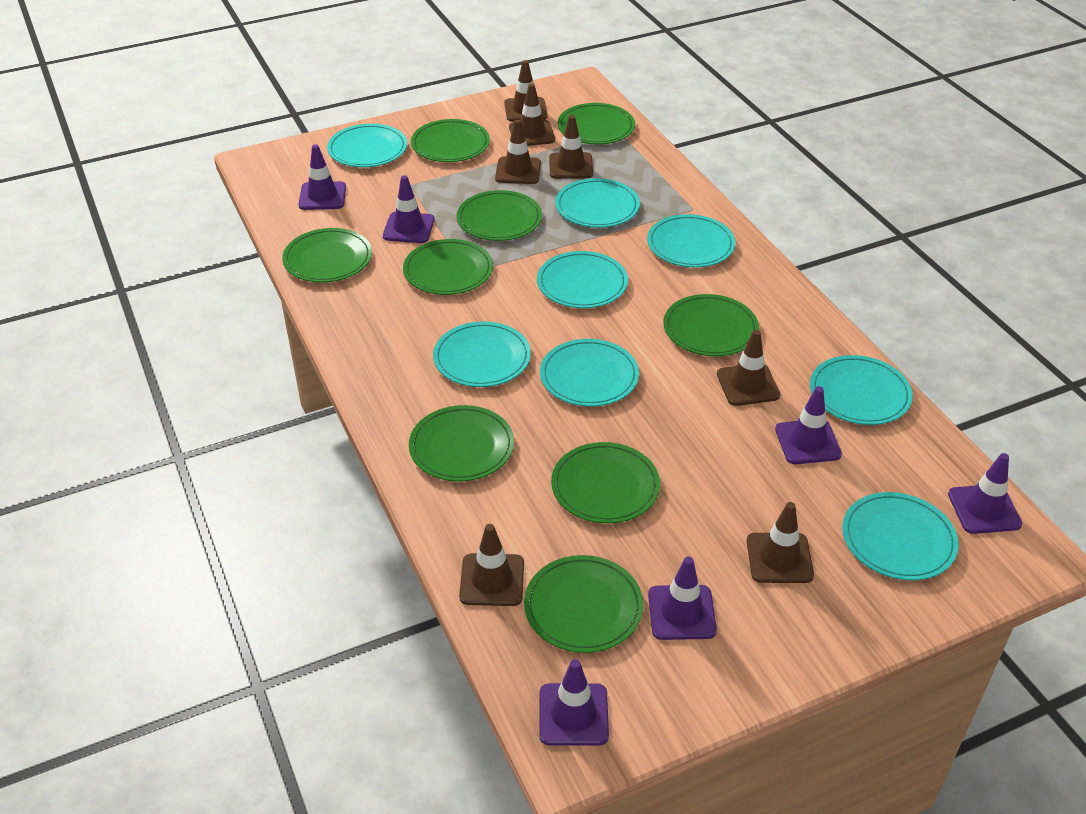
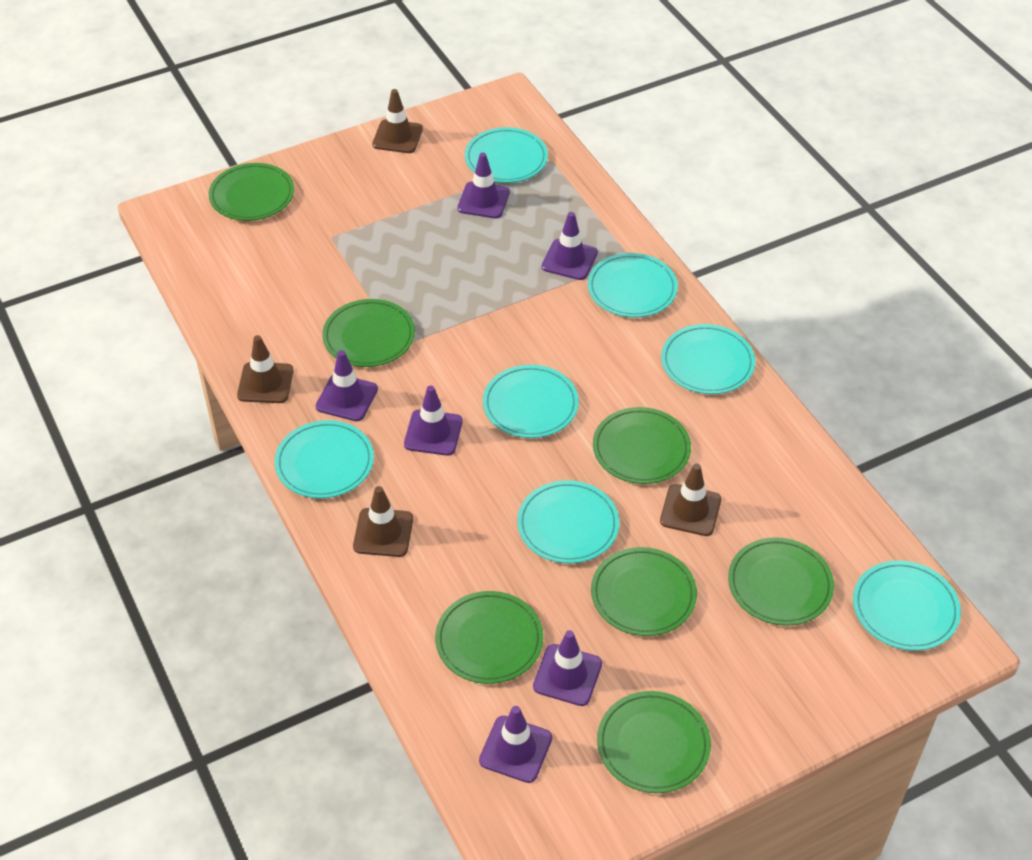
brown traffic cone: [459,524,524,606] [495,120,541,184] [504,60,548,122] [509,83,555,146] [549,115,593,179] [717,330,780,406] [747,502,814,583] = 7 -> [237,335,293,403] [353,486,413,557] [372,89,423,153] [660,464,721,536] = 4
green plate: [282,228,372,283] [403,239,493,295] [409,405,514,482] [411,119,490,162] [457,190,542,241] [524,555,643,653] [551,442,660,523] [558,103,635,144] [663,294,759,356] = 9 -> [209,163,294,221] [322,299,415,367] [435,591,543,684] [591,547,697,636] [593,407,691,484] [597,691,711,793] [728,537,834,626] = 7
turquoise plate: [327,124,407,167] [433,321,531,387] [537,251,628,308] [540,339,639,406] [555,178,640,228] [647,214,735,267] [810,355,913,425] [842,492,959,580] = 8 -> [274,420,374,498] [465,127,548,183] [483,365,579,438] [517,480,619,563] [588,253,678,318] [661,324,755,394] [853,561,961,651] = 7

